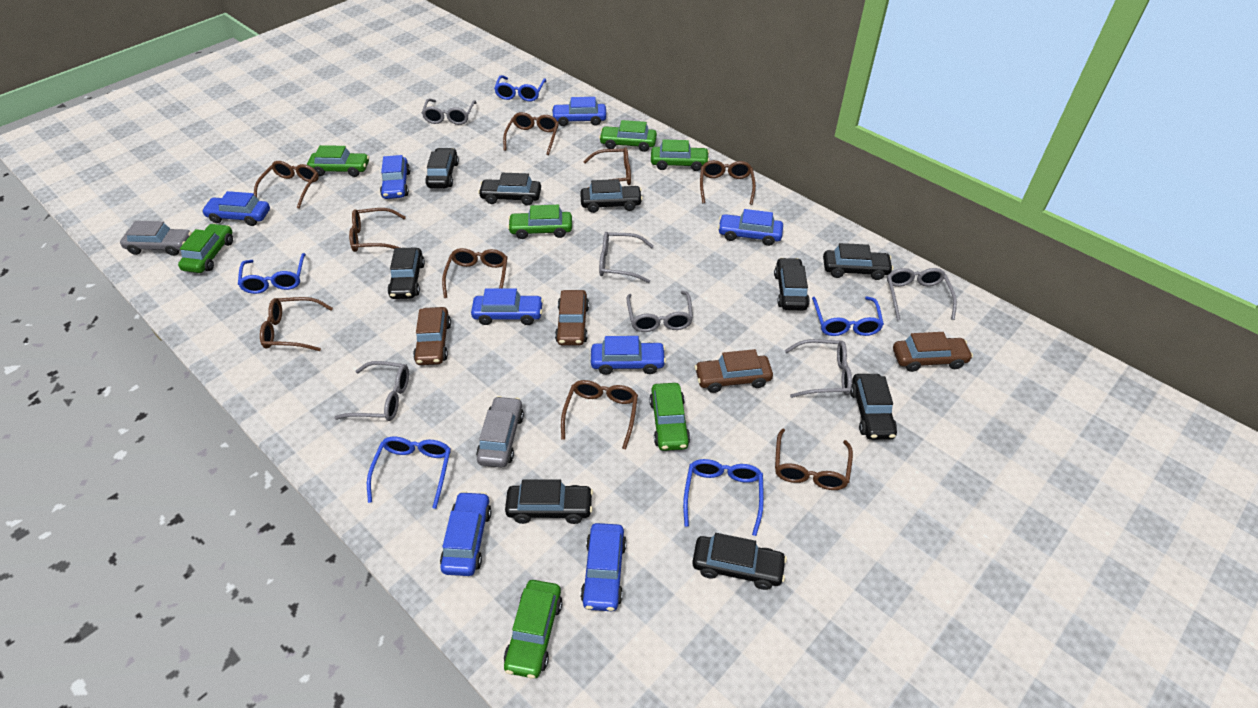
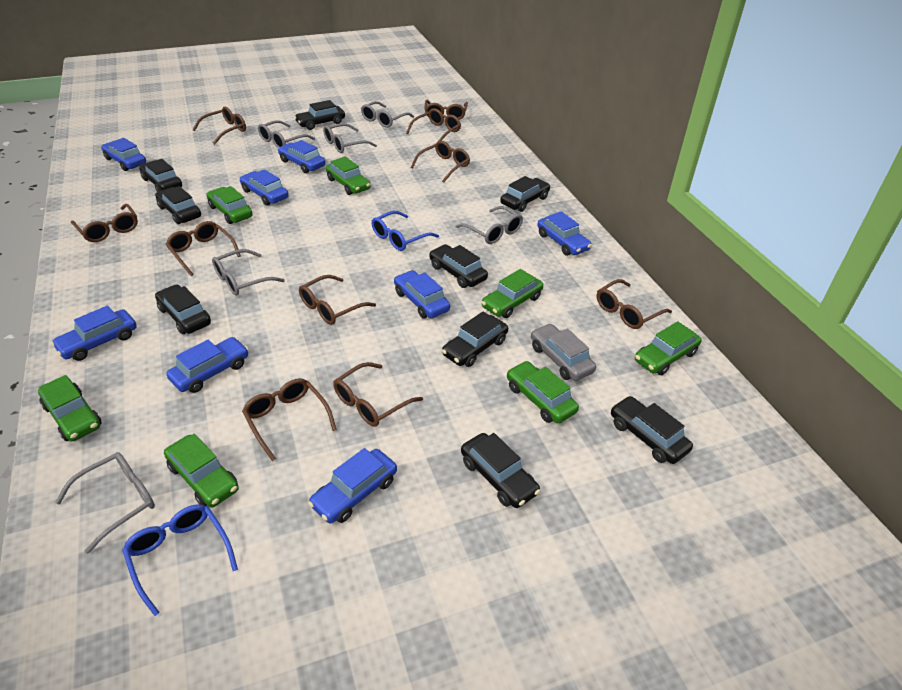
blue glasses: [238,253,306,294] [367,437,451,509] [494,75,546,102] [683,459,764,536] [812,297,884,336] = 5 -> [122,504,238,616] [372,211,439,251] = 2
brown car: [413,307,451,365] [555,290,589,345] [695,349,773,393] [893,332,973,372] = 4 -> none = 0
brown glasses: [254,161,319,209] [260,297,333,351] [349,208,406,252] [442,248,507,298] [503,112,559,155] [561,380,638,449] [583,147,631,188] [700,160,756,205] [775,428,853,490] = 9 -> [71,204,138,242] [166,221,241,276] [192,107,246,145] [242,378,337,461] [299,275,376,325] [333,362,423,427] [406,108,461,141] [411,141,470,183] [425,100,468,120] [596,279,672,329] = 10
grey car: [120,221,192,256] [476,396,524,468] = 2 -> [531,323,596,381] = 1

